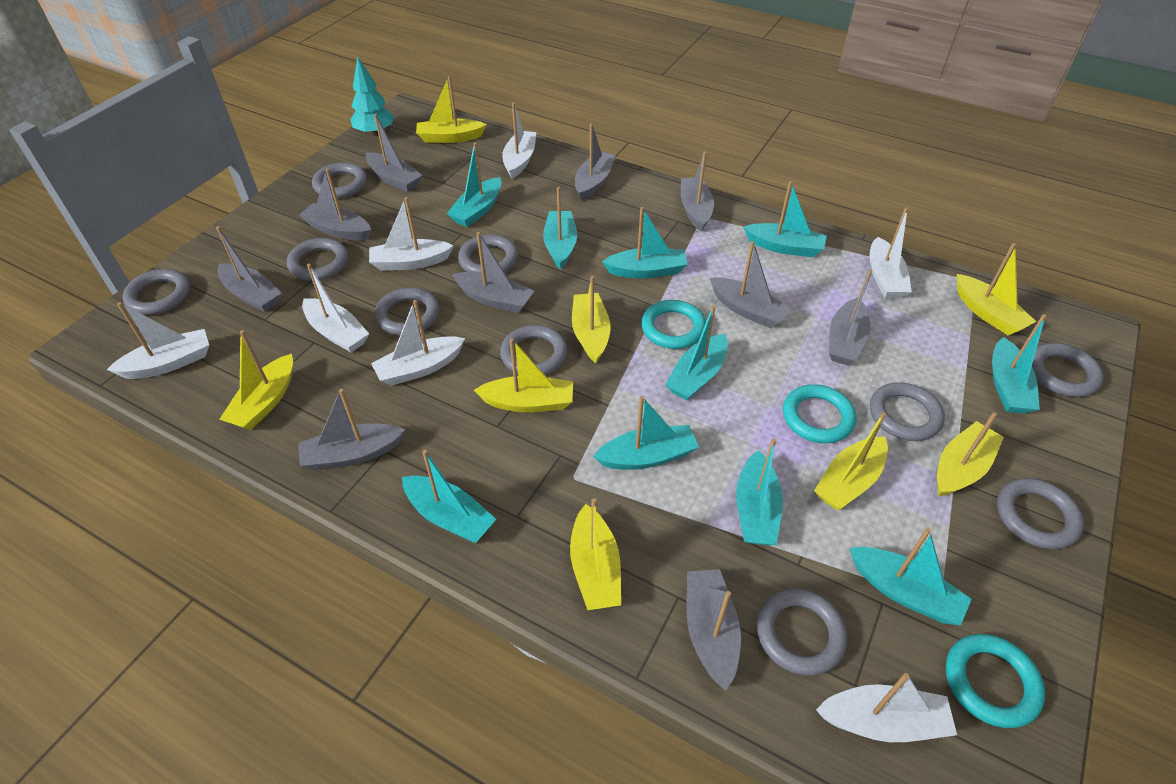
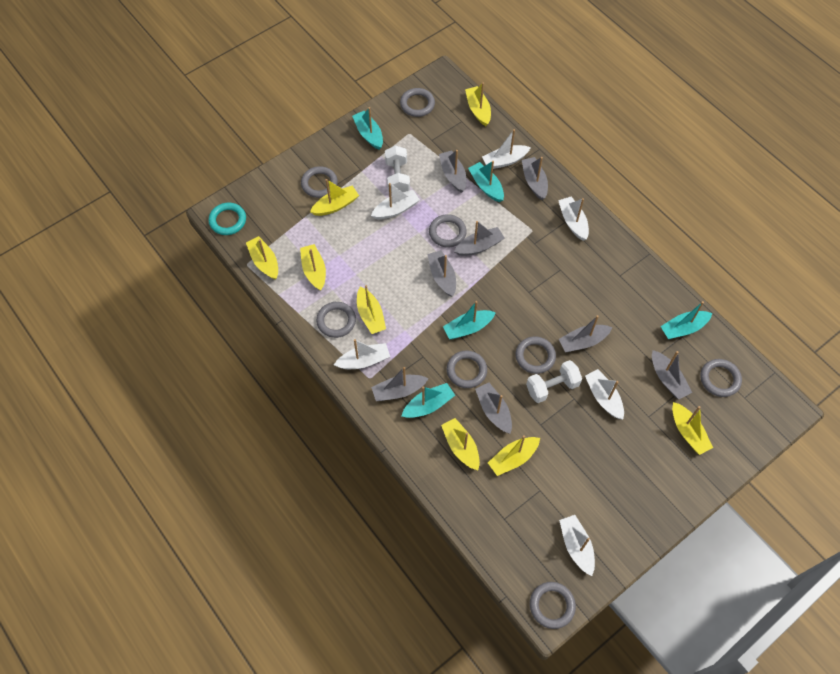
grey boat: [216,226,282,312] [298,389,405,470] [299,168,371,241] [365,114,423,192] [452,232,534,313] [575,124,616,201] [681,151,714,231] [687,569,741,691] [710,241,792,328] [829,270,872,365] = 10 -> [371,367,429,401] [427,250,456,297] [439,150,466,193] [454,221,504,256] [475,383,512,434] [522,157,548,200] [559,315,612,352] [652,350,692,399] = 8
grey ring: [123,269,190,315] [287,238,348,281] [312,162,367,198] [374,287,439,335] [458,234,518,273] [500,325,567,375] [757,588,847,676] [870,382,945,441] [997,478,1084,549] [1032,343,1103,397] = 10 -> [301,166,338,198] [316,302,356,338] [400,88,435,117] [429,214,467,247] [447,350,487,388] [515,336,556,374] [530,582,576,629] [700,359,742,397] = 8
turquoise boat: [402,450,496,543] [447,142,502,227] [543,187,577,269] [593,396,699,470] [602,207,688,278] [665,305,728,400] [736,438,783,545] [743,181,827,257] [850,528,972,626] [992,314,1046,413] = 10 -> [352,107,383,150] [402,383,455,418] [443,301,496,339] [468,161,504,202] [660,301,712,339] = 5
turquoise ring: [641,300,706,349] [783,384,856,443] [946,634,1045,728] = 3 -> [208,203,246,235] = 1
turquoise tree: [351,56,394,136] = 1 -> none = 0
white boat: [107,302,209,379] [302,264,369,352] [369,197,454,271] [371,300,465,386] [502,102,536,179] [816,673,957,742] [870,207,912,299] = 7 -> [334,339,390,369] [371,183,420,220] [482,129,531,169] [558,197,589,241] [559,515,595,576] [585,369,624,420] = 6
white dumbbell: none = 0 -> [385,146,410,192] [526,360,582,403] = 2

